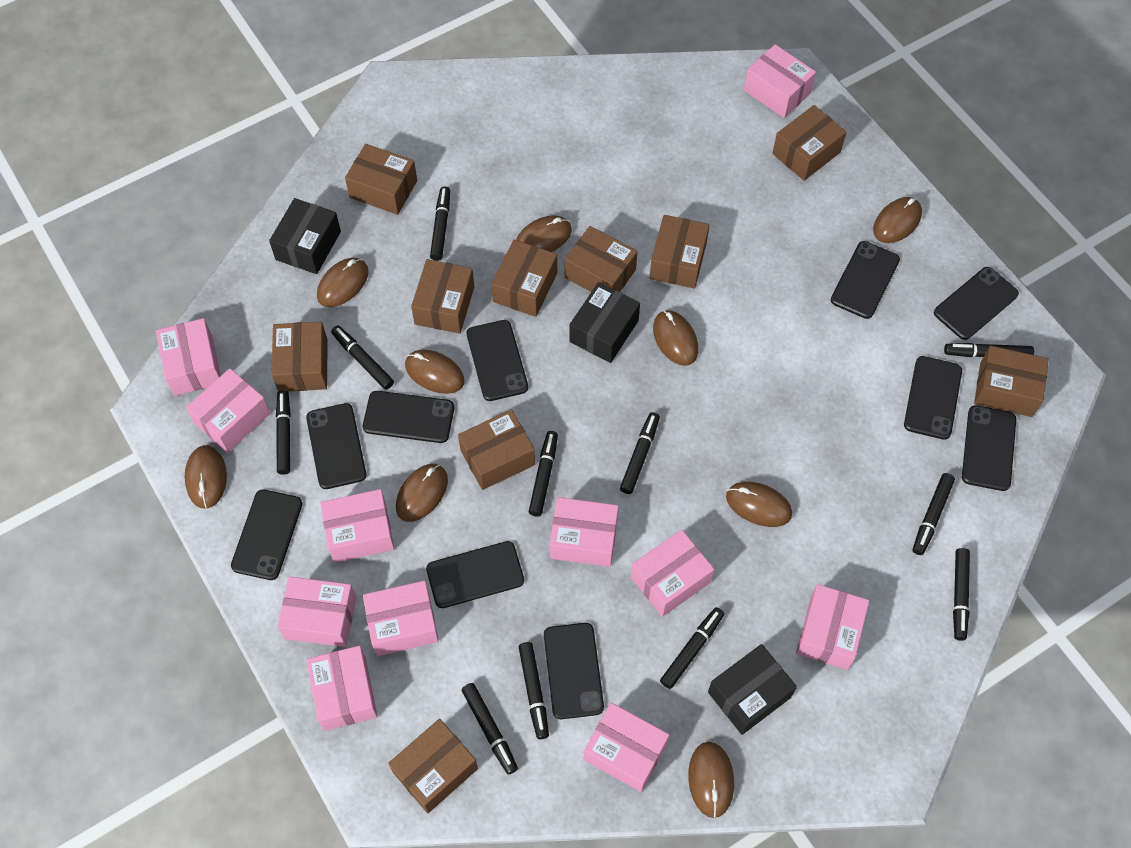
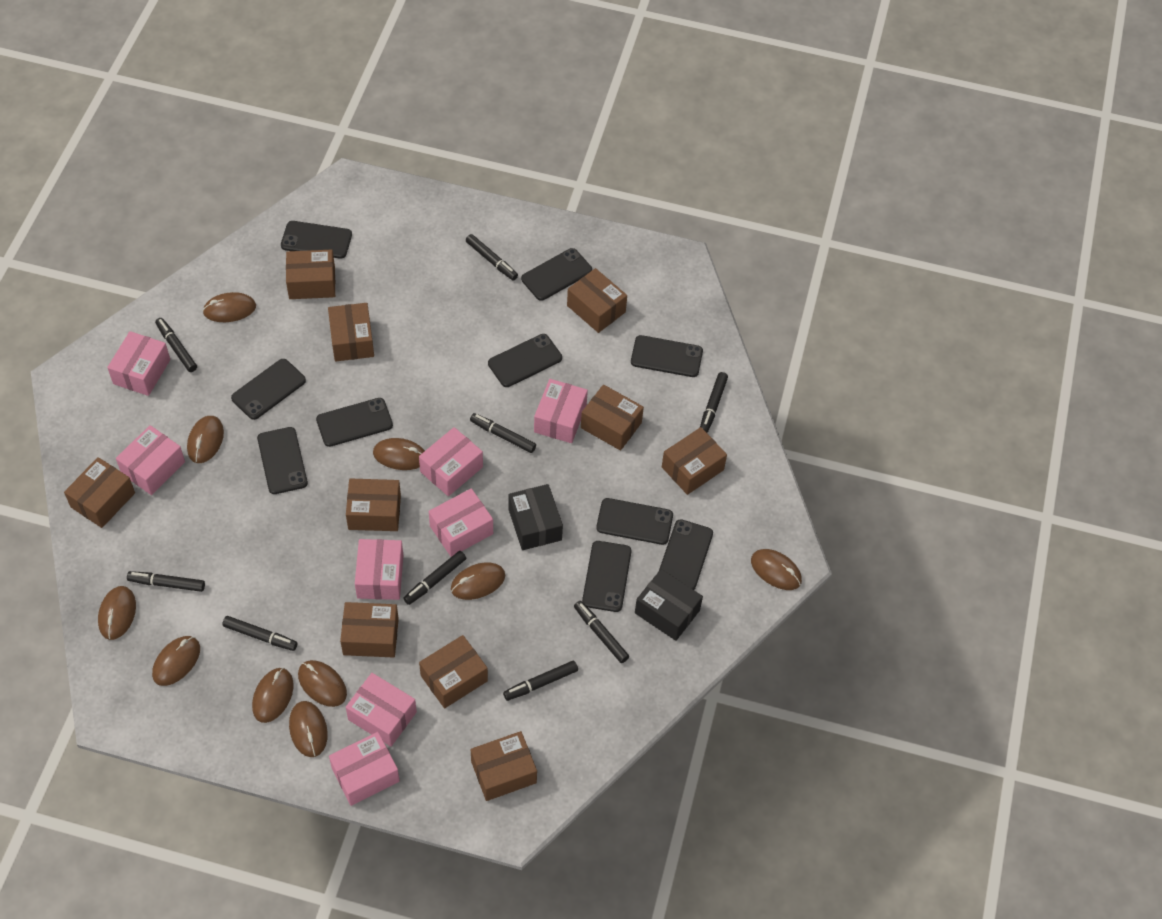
black box: [269,198,341,274] [570,282,640,363] [708,644,797,735] = 3 -> [508,484,563,550] [635,569,703,641] = 2
black marker: [276,390,291,475] [331,326,394,390] [430,186,450,261] [462,683,518,775] [519,642,549,739] [529,431,558,517] [620,412,660,494] [660,607,724,689] [913,473,955,555] [944,343,1034,357] [953,548,970,641] = 11 -> [127,571,205,592] [155,318,197,372] [222,616,298,651] [403,551,466,605] [466,234,518,280] [470,413,536,453] [503,661,578,701] [574,601,629,663] [700,372,728,433] = 9
brown mouse: [185,445,227,509] [317,258,369,307] [396,464,448,522] [405,350,465,394] [516,215,572,252] [653,310,698,366] [688,742,734,818] [726,482,792,527] [873,197,922,243] = 9 -> [98,586,136,640] [152,636,200,686] [187,416,224,463] [203,292,256,322] [252,668,294,723] [289,701,328,757] [298,660,347,707] [373,438,425,470] [451,562,505,600] [751,549,802,590] = 10
pink box: [156,318,221,396] [186,368,270,453] [277,577,356,647] [307,646,378,731] [320,489,394,563] [363,581,439,656] [550,497,619,567] [584,703,669,792] [631,530,714,617] [744,44,816,118] [796,584,869,670] = 11 -> [107,331,170,396] [116,425,185,495] [329,732,400,806] [346,673,417,746] [355,539,403,600] [419,427,483,496] [429,488,493,557] [534,379,588,443] = 8

